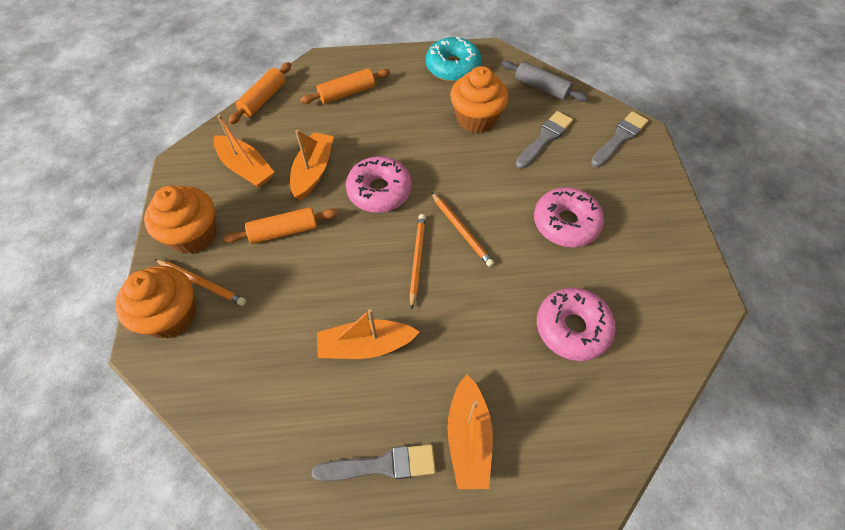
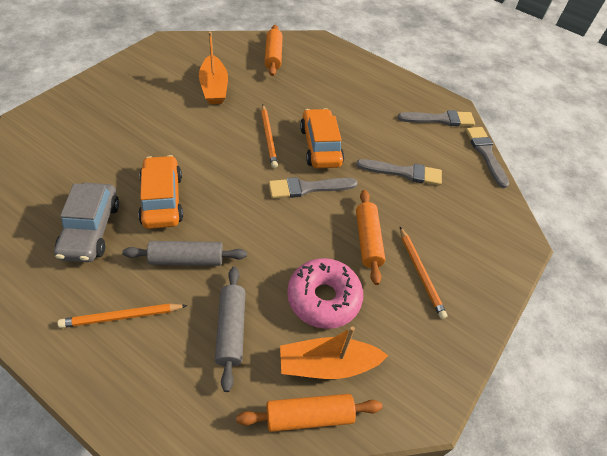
grey brush: [312,444,436,481] [516,111,573,169] [591,111,648,167] = 3 -> [268,177,358,198] [356,159,442,186] [398,110,475,126] [466,127,509,188] = 4
grey car: none = 0 -> [54,183,119,262] = 1
grey rolling pin: [502,60,588,102] = 1 -> [122,241,247,266] [215,266,246,392] = 2
orange boat: [214,114,274,188] [290,130,334,200] [317,309,420,359] [447,374,493,489] = 4 -> [199,32,228,104] [280,326,388,379] = 2
orange car: none = 0 -> [138,155,183,229] [300,108,344,168] = 2
orange cupcake: [115,266,196,338] [144,186,216,254] [450,66,509,133] = 3 -> none = 0
pink donut: [346,156,412,213] [534,187,604,247] [537,288,616,361] = 3 -> [287,258,363,329] = 1
turquoise donut: [426,37,482,82] = 1 -> none = 0

